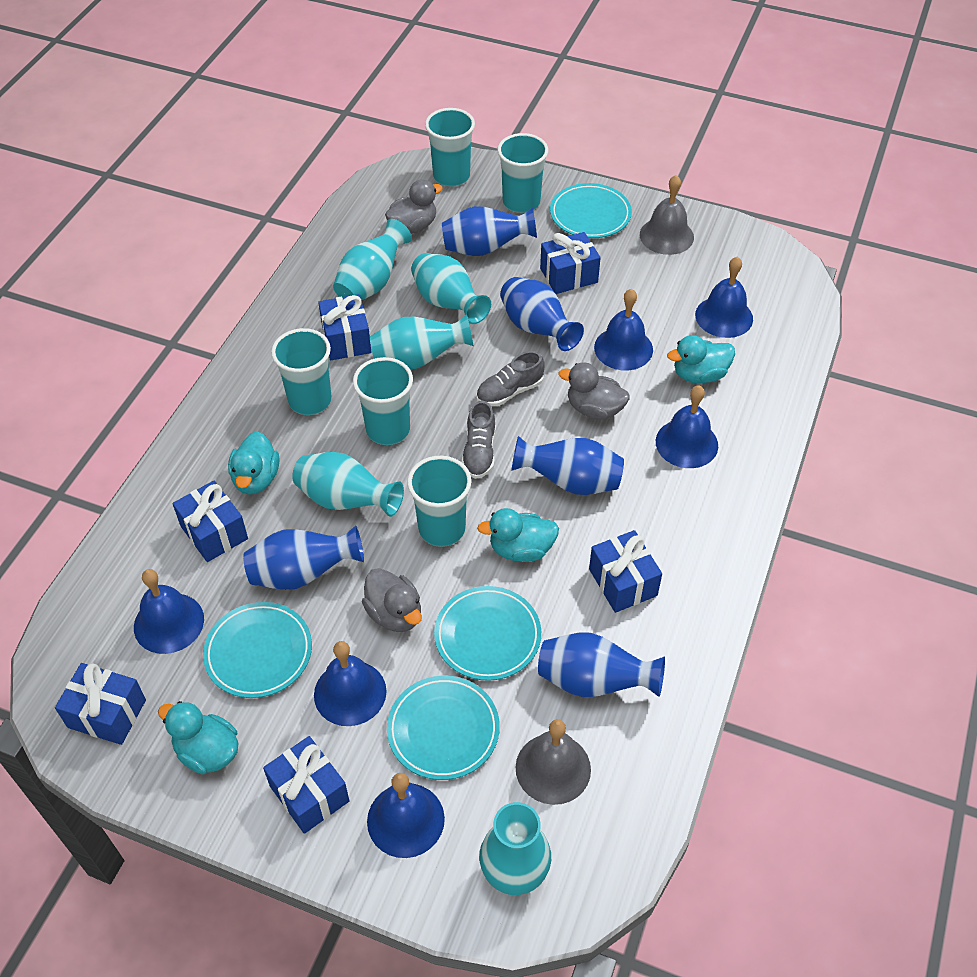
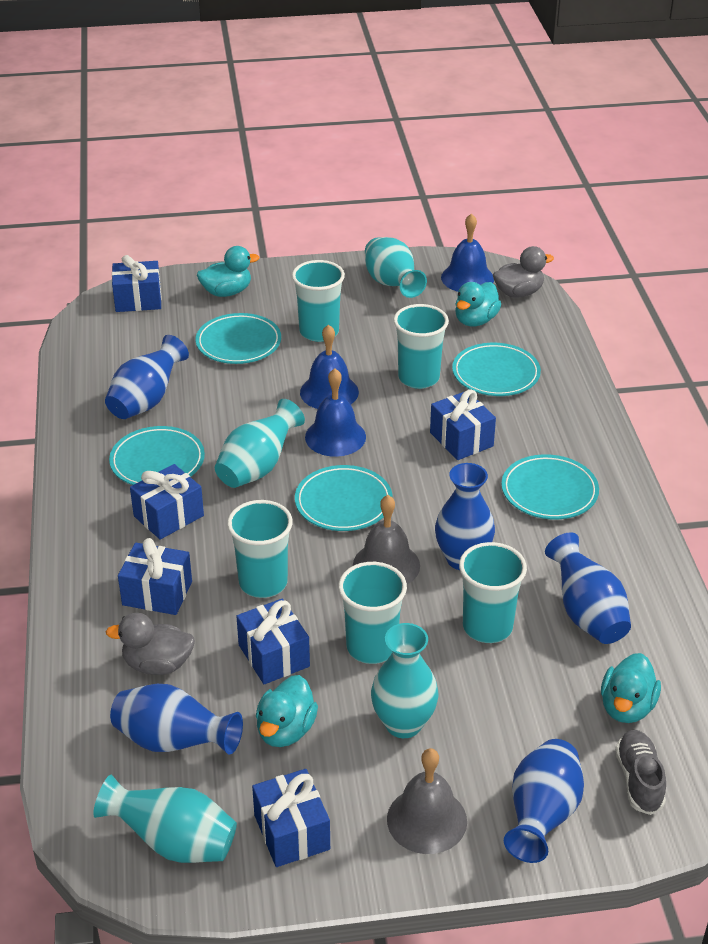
blue bell: [134,569,204,654] [314,641,387,726] [367,773,445,858] [594,289,653,370] [656,385,718,468] [695,256,753,338] = 6 -> [300,324,359,409] [305,368,366,457] [441,213,494,292] = 3
grey duck: [362,568,422,632] [385,179,443,234] [559,362,630,420] = 3 -> [105,613,195,675] [493,246,554,298] = 2
grey shoe: [462,401,495,479] [476,351,545,406] = 2 -> [615,730,666,815] = 1
turquoise plate: [203,602,312,698] [387,676,500,780] [434,586,541,681] [550,183,632,238] = 4 -> [109,426,205,485] [196,313,281,364] [295,465,393,531] [452,343,541,396] [501,454,599,519] = 5
turquoise vase: [292,452,404,517] [333,219,412,300] [370,314,474,370] [411,253,491,324] [479,802,551,895] = 5 -> [93,774,237,863] [215,399,305,488] [365,237,427,298] [371,623,439,738] = 4

